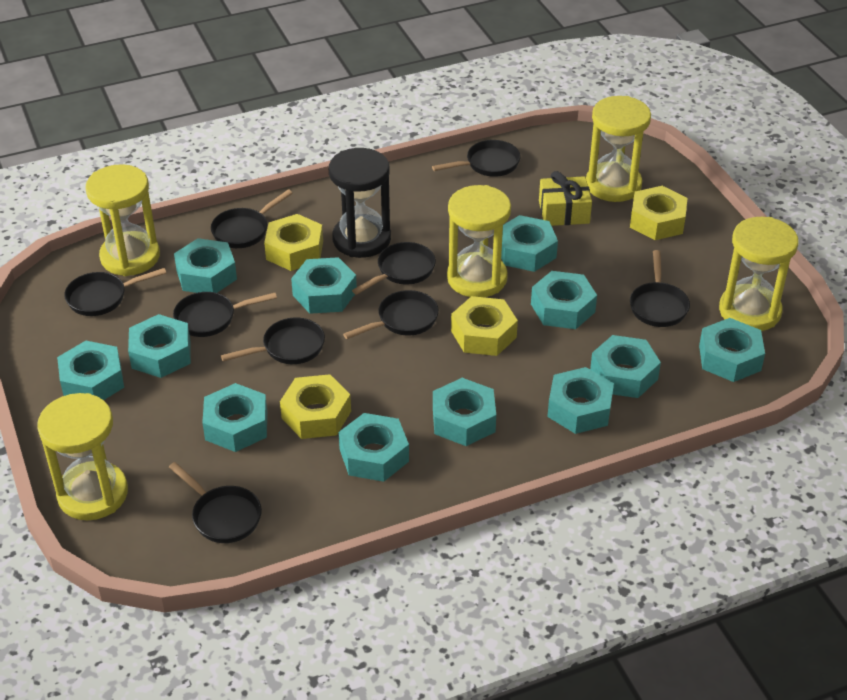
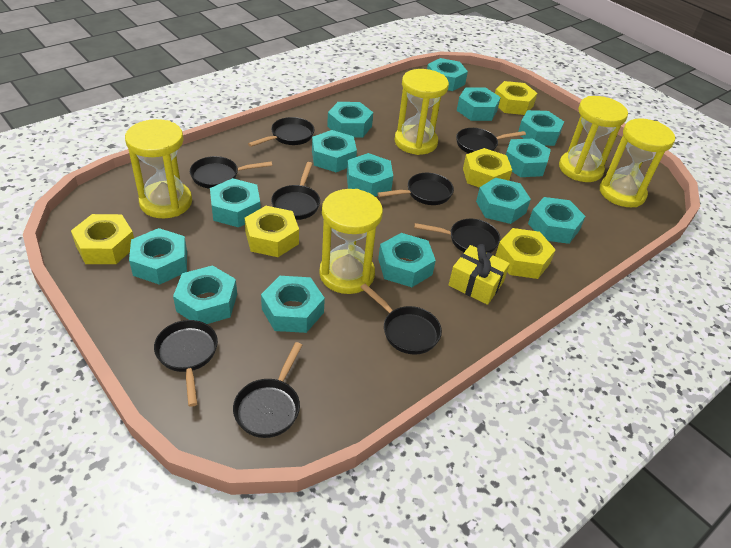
black hourglass: [329,148,391,258] = 1 -> none = 0
turquoise nut: [57,341,124,400] [128,314,191,378] [174,238,237,293] [202,383,267,452] [291,257,357,314] [339,413,409,482] [433,378,496,446] [501,215,558,272] [531,271,597,329] [547,367,614,434] [590,335,661,398] [699,318,765,382] = 12 -> [129,228,187,285] [173,265,237,324] [210,178,261,227] [261,276,325,333] [312,130,357,172] [327,102,373,138] [347,153,393,196] [378,233,436,287] [427,58,468,91] [457,87,501,121] [476,178,531,224] [506,139,551,177] [518,110,564,146] [528,197,586,244] = 14
yellow nut: [264,214,323,271] [280,374,351,439] [451,296,518,356] [630,186,687,240] = 4 -> [71,214,134,264] [245,206,299,257] [463,148,512,188] [495,81,537,115] [495,228,556,279] = 5

